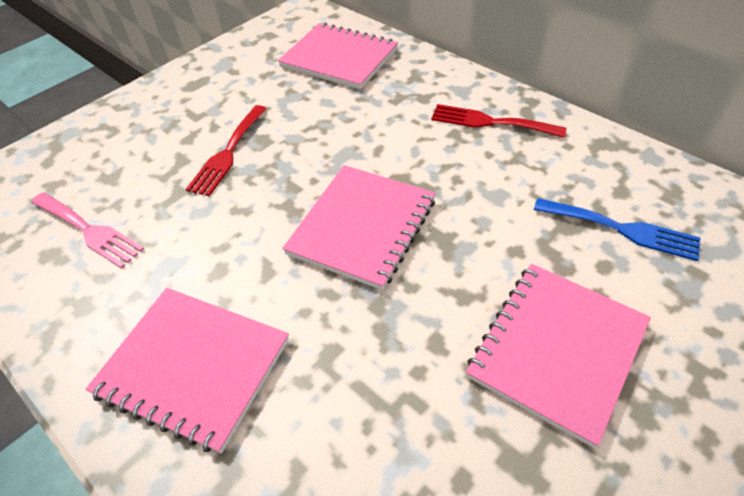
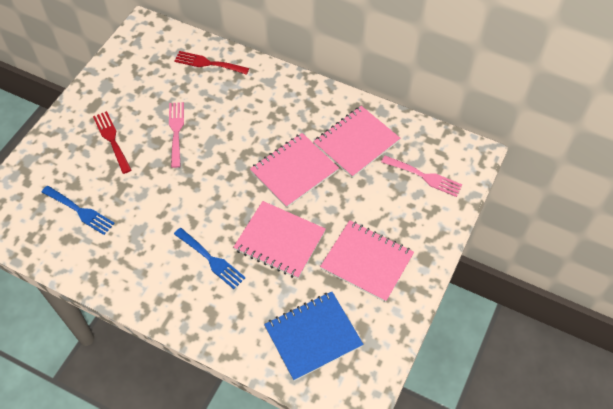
blue fork: [534,198,701,261] = 1 -> [41,186,115,235] [174,228,246,289] = 2
blue notebook: none = 0 -> [264,292,364,381] = 1
pink fork: [31,192,144,269] = 1 -> [169,102,184,168] [381,156,463,197] = 2

